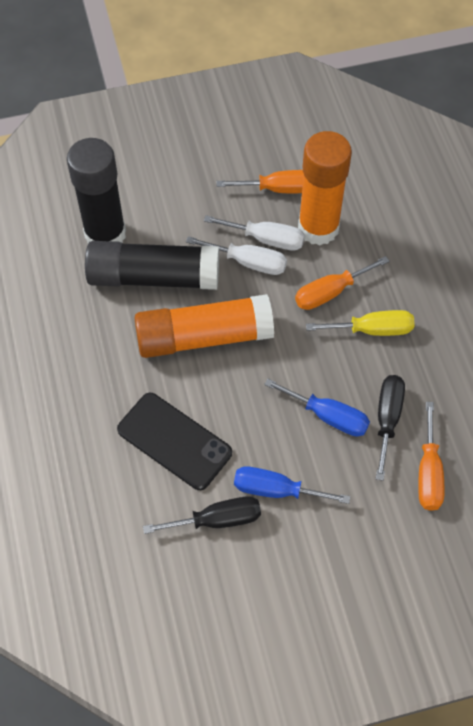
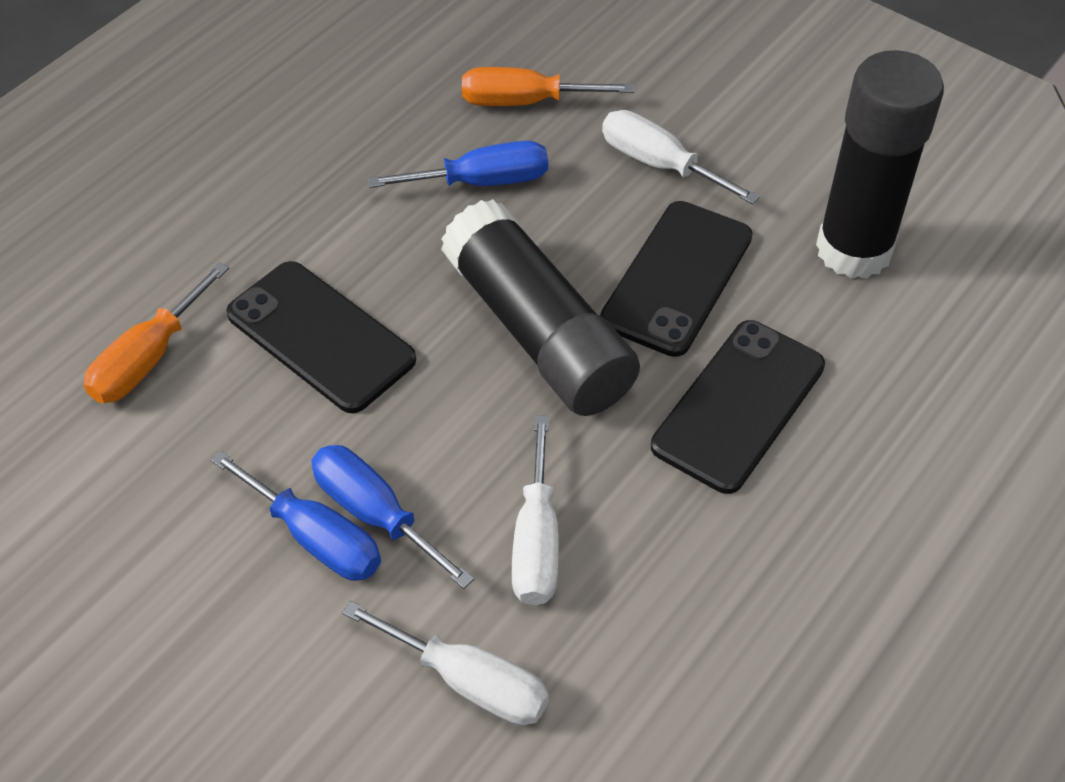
black phone: [117,393,232,490] = 1 -> [226,261,416,413] [600,201,753,357] [651,320,825,494] = 3
black screwdriver: [143,496,261,534] [376,375,405,481] = 2 -> none = 0
blue screwdriver: [234,466,350,504] [264,379,370,437] = 2 -> [210,450,381,581] [311,445,474,589] [368,141,548,188] = 3
orange glue stick: [134,294,274,358] [298,131,352,245] = 2 -> none = 0
orange screwdriver: [216,170,304,193] [295,256,389,310] [418,402,445,511] = 3 -> [84,262,229,403] [462,67,634,106] = 2
white screwdriver: [186,236,287,275] [204,215,305,250] = 2 -> [342,601,549,725] [512,415,559,606] [602,110,760,204] = 3
yellow screwdriver: [306,310,415,336] = 1 -> none = 0

